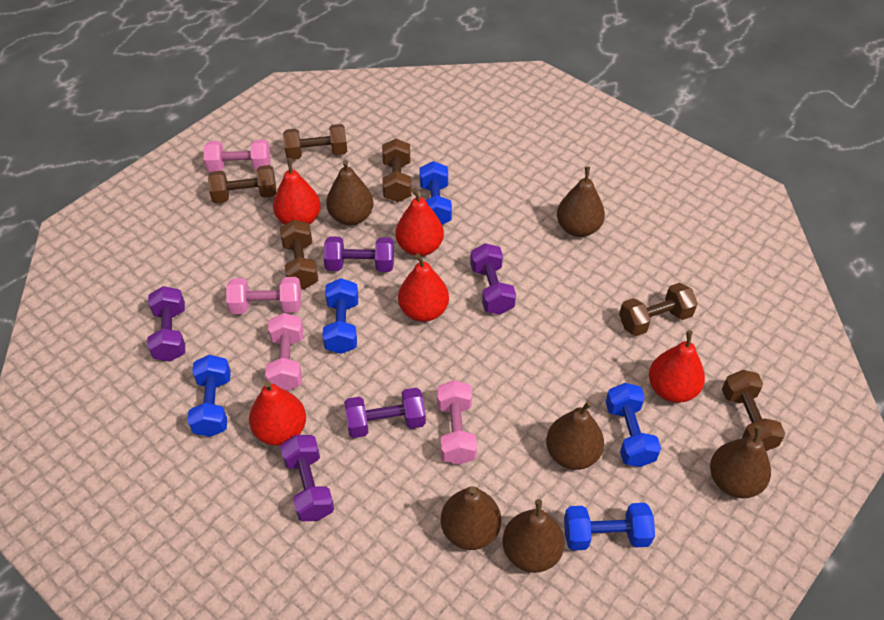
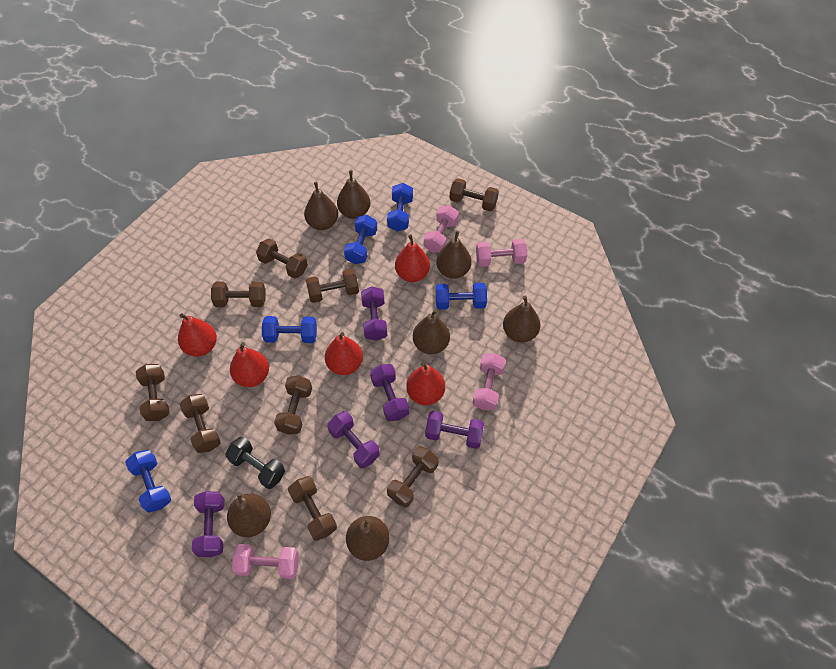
black dumbbell: none = 0 -> [225,436,285,489] = 1
brown dumbbell: [208,165,277,203] [280,220,319,289] [283,124,348,160] [382,139,412,202] [619,283,698,336] [722,370,785,451] = 6 -> [136,364,170,421] [180,394,221,453] [211,281,266,307] [256,238,308,279] [274,375,312,435] [288,476,337,541] [306,269,359,303] [387,446,439,508] [449,178,499,211] = 9
brown pear: [326,160,374,226] [441,486,501,550] [503,499,565,573] [546,401,604,470] [557,167,605,237] [710,425,771,498] = 6 -> [227,492,271,537] [304,182,338,230] [337,170,370,219] [346,516,390,561] [413,309,450,354] [436,231,472,279] [503,296,540,342] = 7

